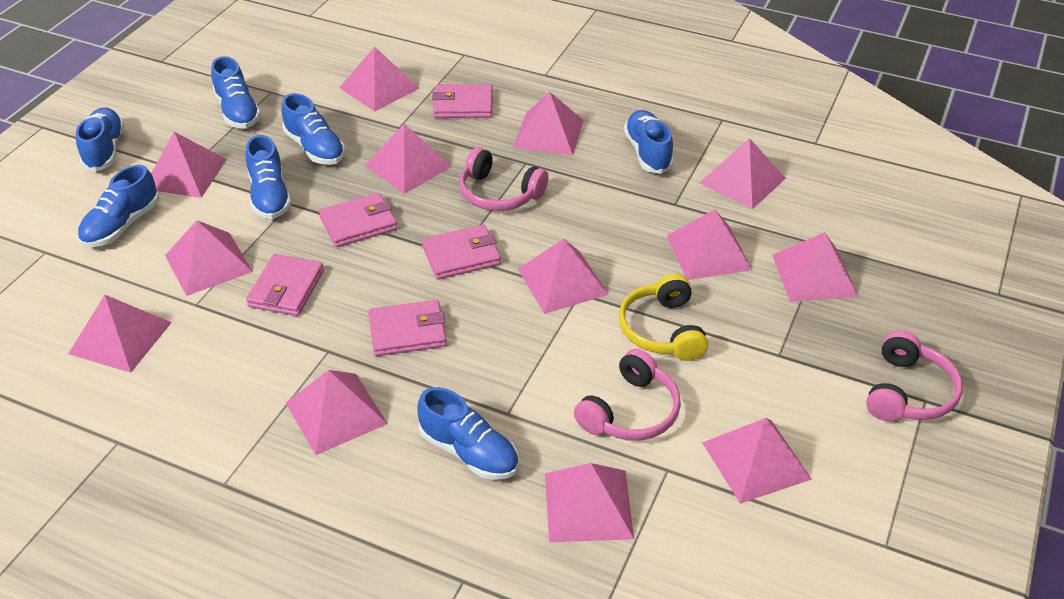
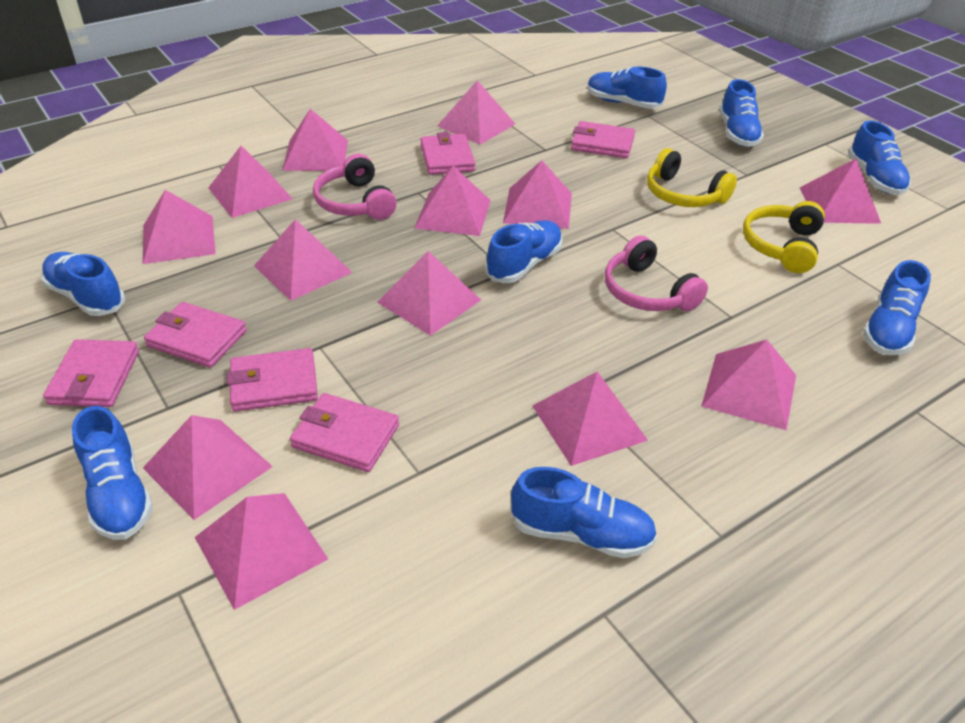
blue shoe: [76,107,124,171] [78,165,159,247] [211,56,261,128] [246,135,291,219] [282,93,345,165] [417,387,518,480] [624,110,674,174] = 7 -> [41,252,125,316] [72,406,153,540] [485,220,563,283] [510,467,657,558] [587,67,667,109] [719,79,764,147] [848,120,911,195] [863,260,931,355] = 8
pink headphones: [459,148,549,211] [574,349,681,440] [866,330,963,421] = 3 -> [313,154,397,220] [605,236,708,311] = 2
pink wallet: [246,254,324,316] [319,193,397,247] [368,300,447,356] [422,225,501,279] [432,84,493,118] = 5 -> [43,339,139,407] [144,302,247,368] [227,348,318,412] [290,393,399,472] [420,132,476,175] [571,121,635,158] = 6
yellow headphones: [619,273,708,361] = 1 -> [647,148,737,207] [743,201,825,273] = 2

